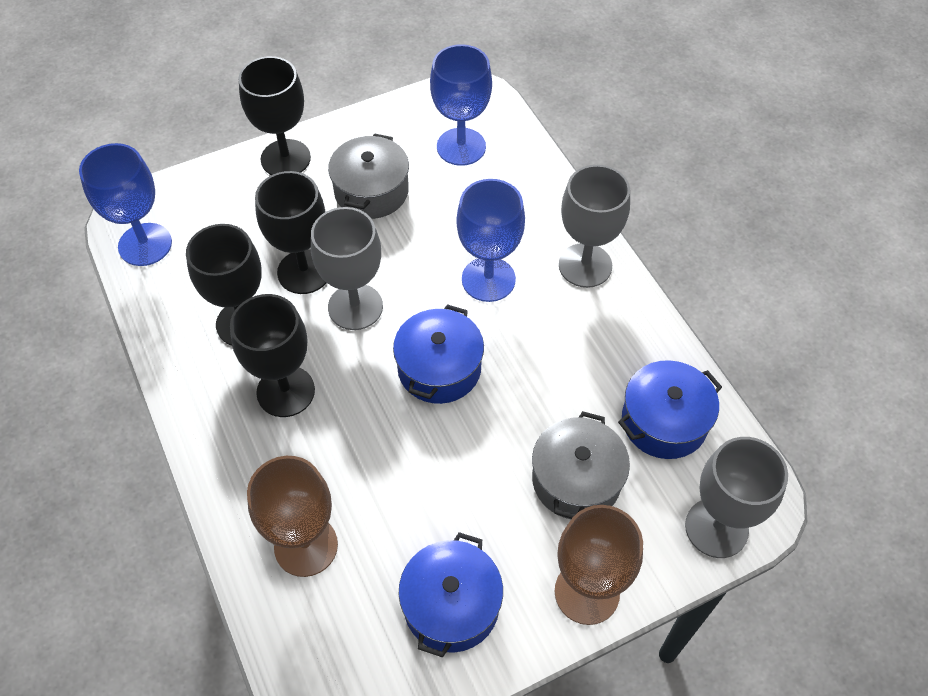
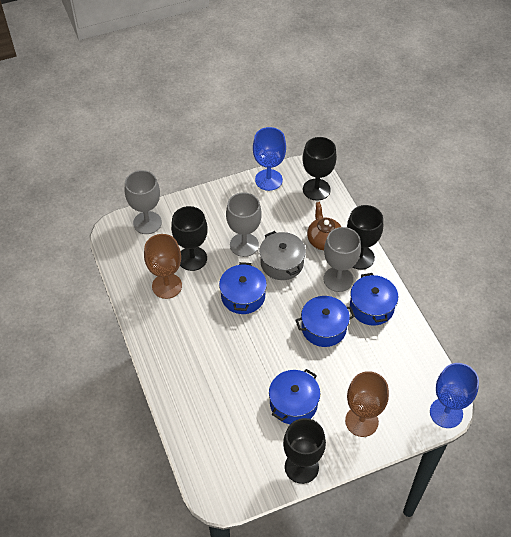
blue goblet: [79,143,172,266] [430,44,492,166] [456,179,525,302] = 3 -> [253,127,286,191] [430,363,479,428] = 2
blue pot: [393,304,484,404] [399,532,503,658] [618,360,722,459] = 3 -> [219,262,267,314] [269,369,320,424] [295,296,355,347] [350,273,398,326] = 4
brown teapot: none = 0 -> [307,202,341,250] = 1
grey pot: [328,133,409,219] [532,411,630,519] = 2 -> [260,231,306,280] = 1

